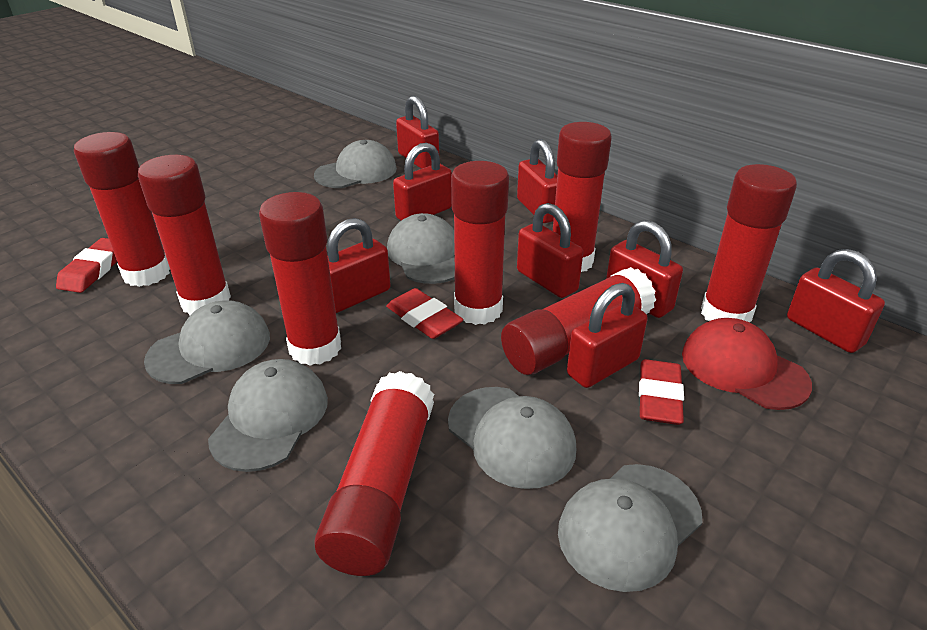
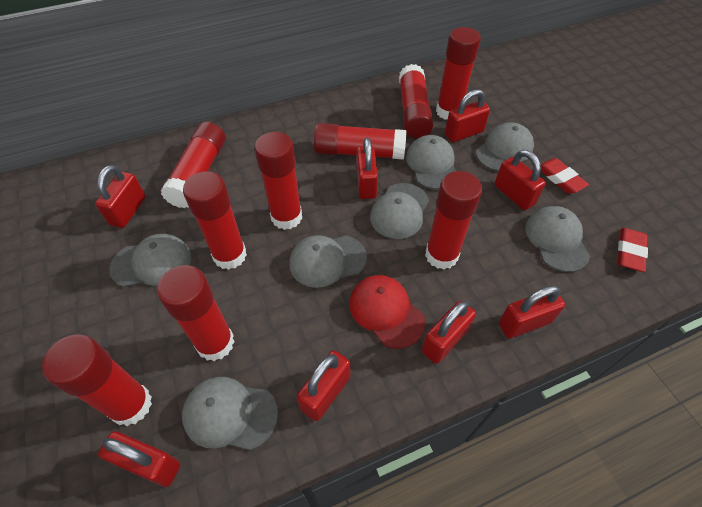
grey cap: [144,301,270,384] [208,359,328,472] [314,140,397,188] [387,213,455,284] [448,387,576,489] [558,464,703,592] = 6 -> [109,234,191,287] [182,377,278,450] [289,235,367,288] [370,183,429,239] [406,135,456,190] [476,122,534,171] [525,206,590,272] = 7
red eraser: [56,238,117,293] [386,288,463,339] [639,359,684,425] = 3 -> [541,158,589,194] [618,228,648,272] = 2
red glue stick: [74,132,170,287] [138,155,231,315] [259,192,341,366] [314,371,434,576] [451,161,509,325] [501,267,656,375] [553,122,612,272] [701,164,797,323] = 8 -> [42,334,152,426] [157,265,234,361] [161,122,225,208] [183,171,247,270] [254,132,302,230] [314,123,407,160] [399,64,433,138] [425,171,482,269] [436,27,481,120] = 9

